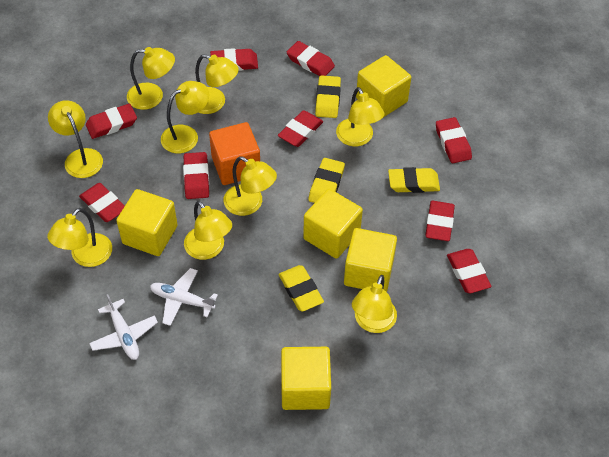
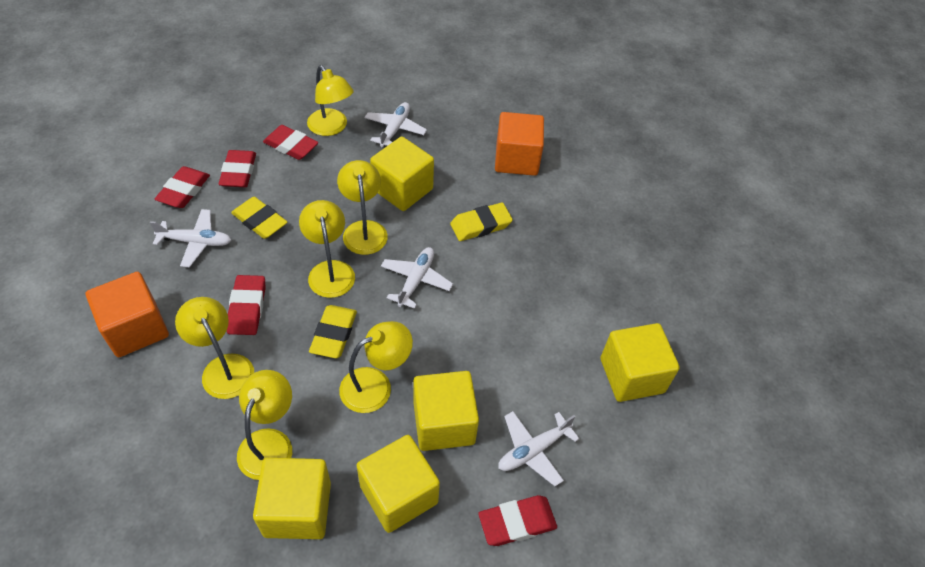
orange cube: [209,122,260,185] = 1 -> [86,272,169,357] [495,112,544,176] = 2
red eraser: [79,183,125,222] [86,104,137,139] [183,152,209,199] [210,48,258,71] [278,110,323,147] [287,41,335,76] [425,201,455,241] [436,117,472,163] [447,249,492,294] = 9 -> [155,166,210,208] [218,150,256,187] [227,275,265,335] [263,125,318,160] [478,495,557,546] = 5
white plane: [89,294,158,360] [150,268,218,326] = 2 -> [150,209,231,267] [365,102,427,147] [381,247,453,309] [498,411,579,486] = 4
yellow eraser: [279,265,324,312] [309,158,345,203] [315,75,341,118] [388,167,440,193] = 4 -> [231,197,287,239] [309,305,357,358] [450,203,513,241] = 3
yellow lamp: [47,208,112,267] [48,100,103,178] [127,47,175,110] [161,81,209,153] [184,201,232,260] [195,54,239,114] [224,156,277,216] [336,87,384,146] [352,275,397,333] = 9 -> [175,297,254,399] [237,370,292,480] [299,200,355,298] [307,65,354,136] [337,160,388,255] [339,321,413,413] = 6

